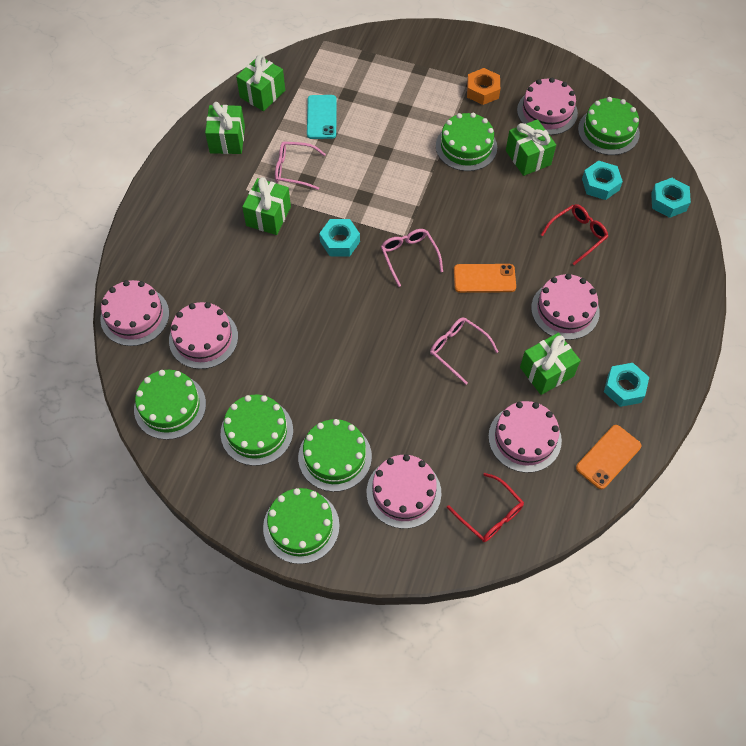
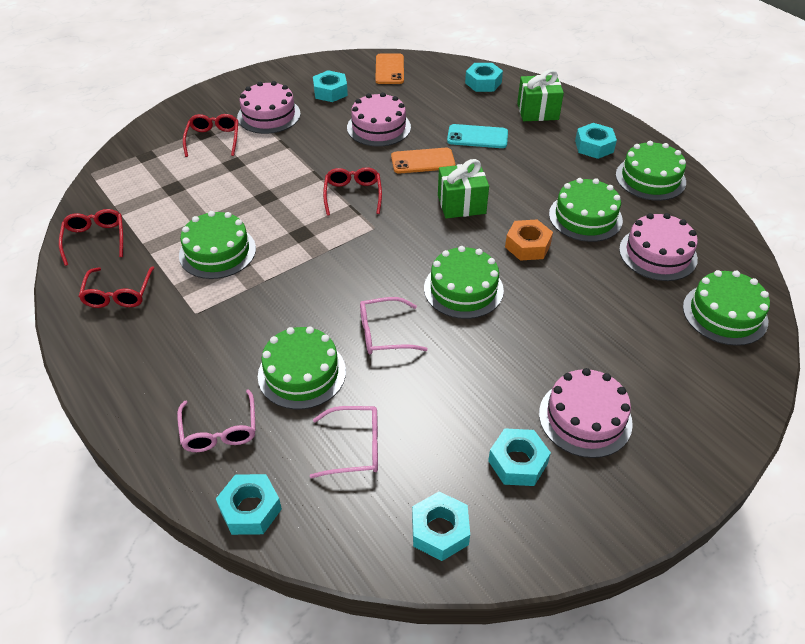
green gift: [205,102,245,154] [236,55,285,111] [242,177,291,235] [506,119,556,176] [520,333,581,395] = 5 -> [438,159,489,219] [517,70,564,121] = 2
pink cake: [100,280,169,346] [169,302,238,369] [367,454,441,529] [488,401,562,473] [517,78,578,135] [531,274,600,340] = 6 -> [237,81,301,134] [347,92,411,147] [539,368,633,458] [619,213,698,281] = 4
red glasses: [447,473,524,542] [541,204,608,265] = 2 -> [59,209,123,266] [78,267,154,308] [183,114,238,157] [323,167,382,216] = 4
turquoise nut: [319,219,360,256] [582,161,623,200] [604,363,649,407] [651,178,691,218] = 4 -> [216,474,282,535] [313,70,348,102] [412,492,470,561] [465,63,503,92] [488,428,551,486] [575,123,617,159] = 6

